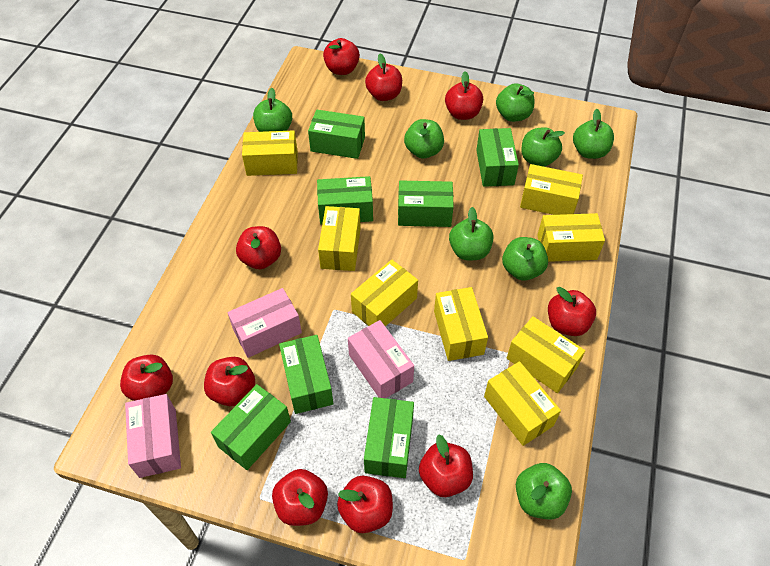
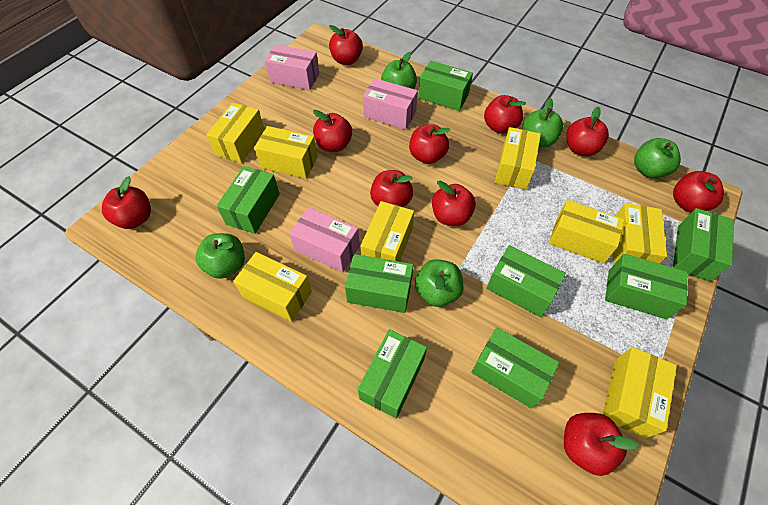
green apple: [253,88,292,132] [404,119,444,159] [449,207,494,260] [496,83,534,122] [502,237,548,281] [516,463,572,519] [521,127,565,167] [573,109,614,159] = 8 -> [195,233,245,279] [381,52,417,89] [415,259,464,307] [523,98,563,148] [634,138,681,178] = 5
green box: [211,384,291,470] [279,335,334,414] [308,110,365,159] [317,176,373,225] [364,397,414,478] [398,181,454,227] [476,128,519,187] = 7 -> [216,166,280,234] [345,254,413,313] [358,329,427,419] [418,61,473,111] [471,327,559,409] [486,245,566,317] [605,254,688,319] [673,208,734,282] = 8

